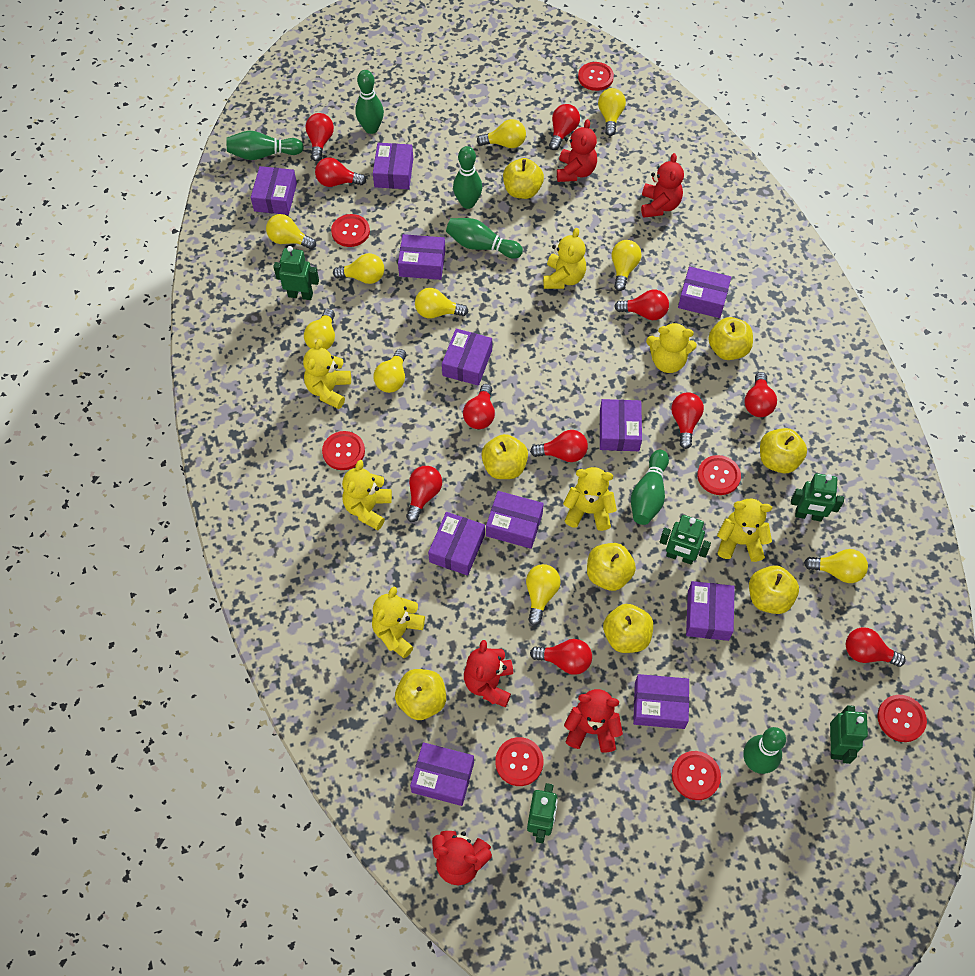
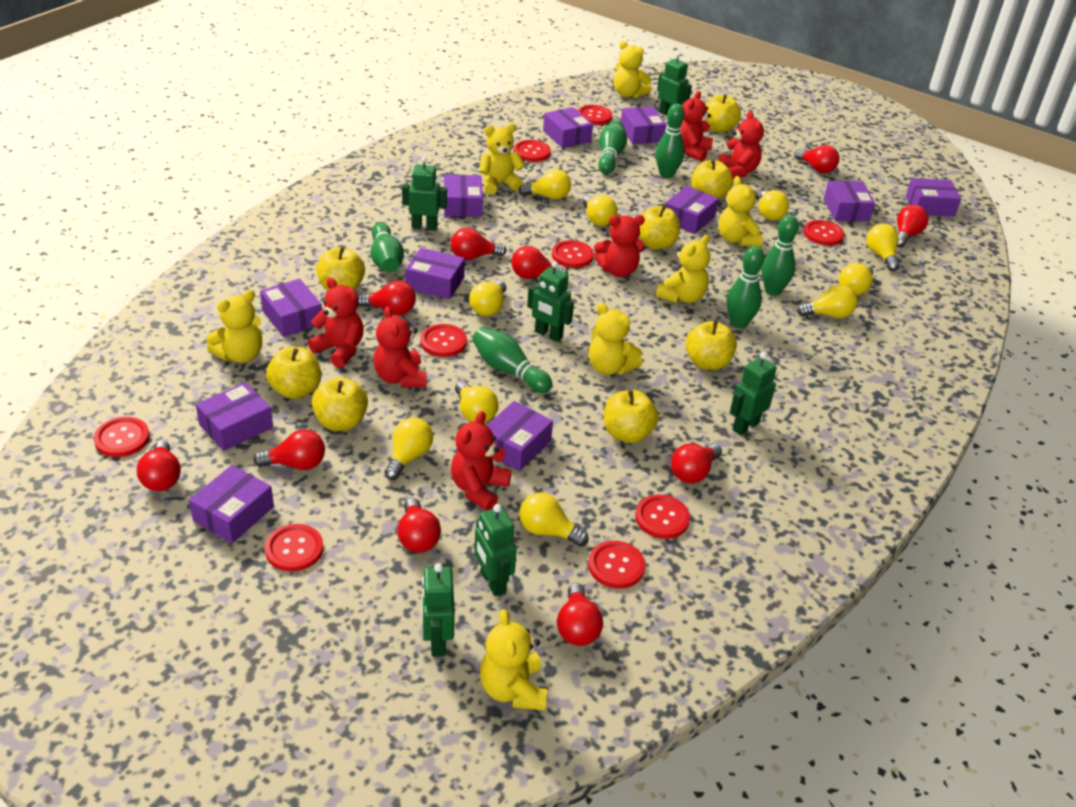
green robot: [273,246,319,300] [527,783,558,843] [660,515,711,565] [791,473,844,521] [830,705,868,764] = 5 -> [402,157,447,230] [422,563,455,657] [474,504,517,596] [527,261,574,342] [657,52,692,115] [730,352,777,435] = 6
red button: [322,431,365,470] [331,214,370,247] [495,737,543,786] [578,62,614,91] [672,751,721,800] [697,455,741,495] [877,695,927,742] = 7 -> [94,417,150,457] [265,524,323,572] [420,324,467,357] [514,140,551,162] [552,240,594,268] [578,105,612,125] [588,541,645,589] [635,495,690,539] [803,220,844,246] = 9
red light bulb: [305,113,334,161] [315,157,366,187] [406,466,442,522] [463,384,495,429] [530,430,588,462] [530,639,592,675] [549,104,580,150] [614,290,669,320] [671,392,704,449] [745,372,777,417] [846,627,906,667] = 11 -> [137,440,181,491] [253,429,325,470] [358,281,416,315] [397,498,441,553] [451,228,507,260] [511,246,568,279] [557,583,603,646] [671,443,722,483] [794,145,839,174] [897,205,929,247] = 10
red teddy bear: [432,831,492,885] [464,640,513,707] [557,119,597,182] [564,689,623,753] [641,153,684,218] = 5 -> [308,278,364,368] [373,307,427,387] [451,411,511,511] [594,215,645,277] [680,91,713,162] [718,111,764,179] = 6

